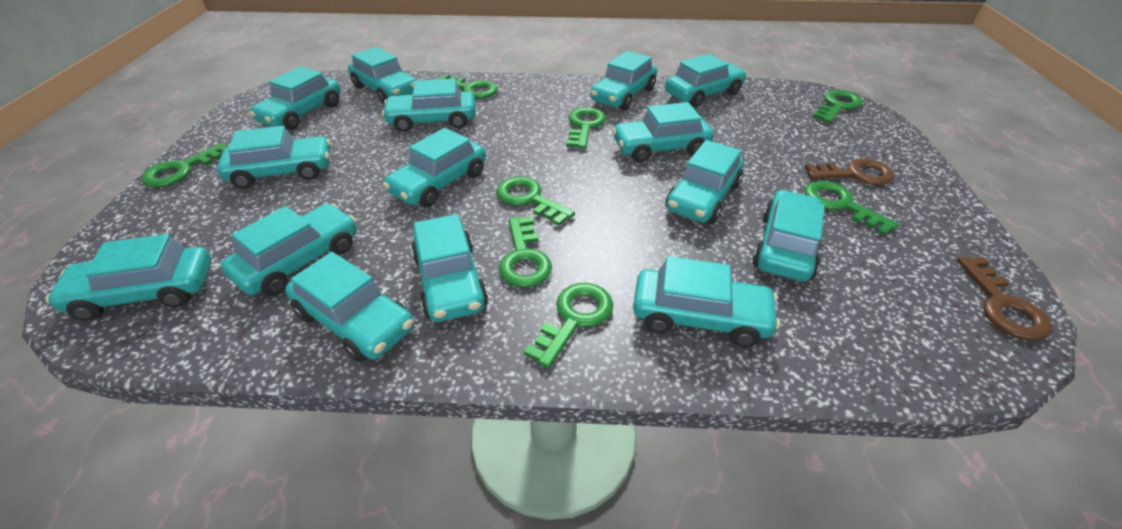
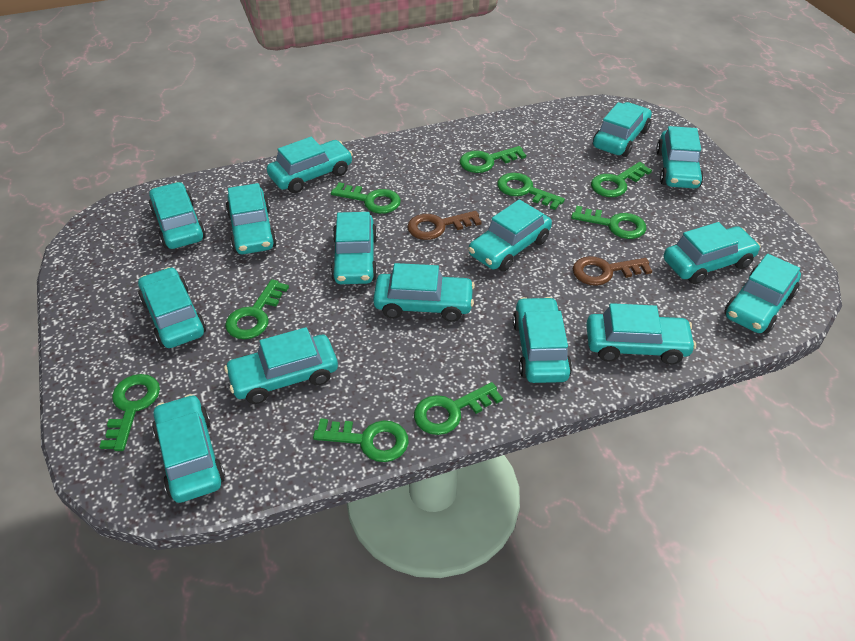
green key: [141,143,229,187] [437,74,498,99] [496,177,575,226] [499,217,552,287] [524,283,613,369] [566,107,606,149] [805,181,898,236] [813,90,863,123] = 8 -> [100,374,160,451] [225,279,289,339] [313,418,409,462] [331,182,401,214] [414,382,503,435] [460,146,526,173] [497,173,565,210] [571,206,646,239] [591,162,652,197] = 9

